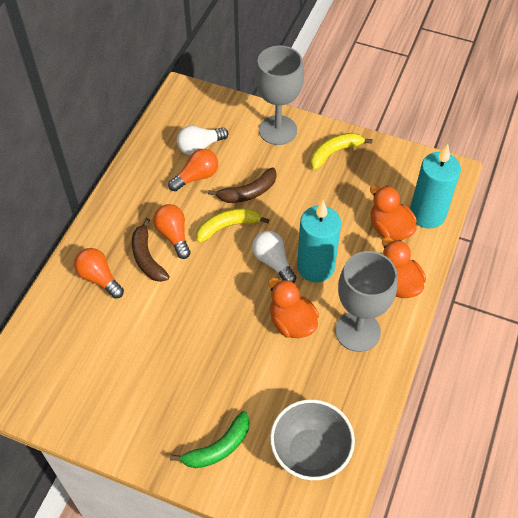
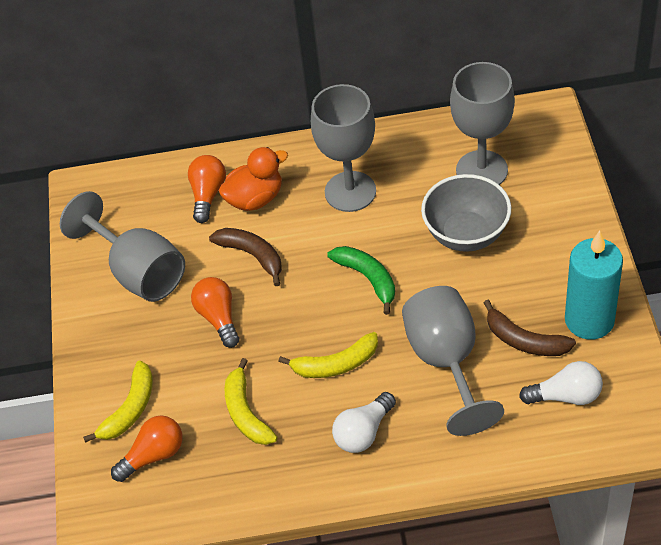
grey goblet: [255,46,304,145] [335,251,398,352] = 2 -> [60,191,185,302] [311,84,376,212] [402,286,504,436] [450,62,515,185] = 4
orange duck: [268,278,319,338] [370,185,416,241] [382,237,426,298] = 3 -> [219,147,288,211] = 1
turquoise candle: [297,201,341,282] [410,145,461,228] = 2 -> [565,230,623,340] = 1
yellow banana: [196,208,270,243] [310,133,373,170] = 2 -> [83,361,153,443] [224,358,278,445] [278,332,378,378] = 3

